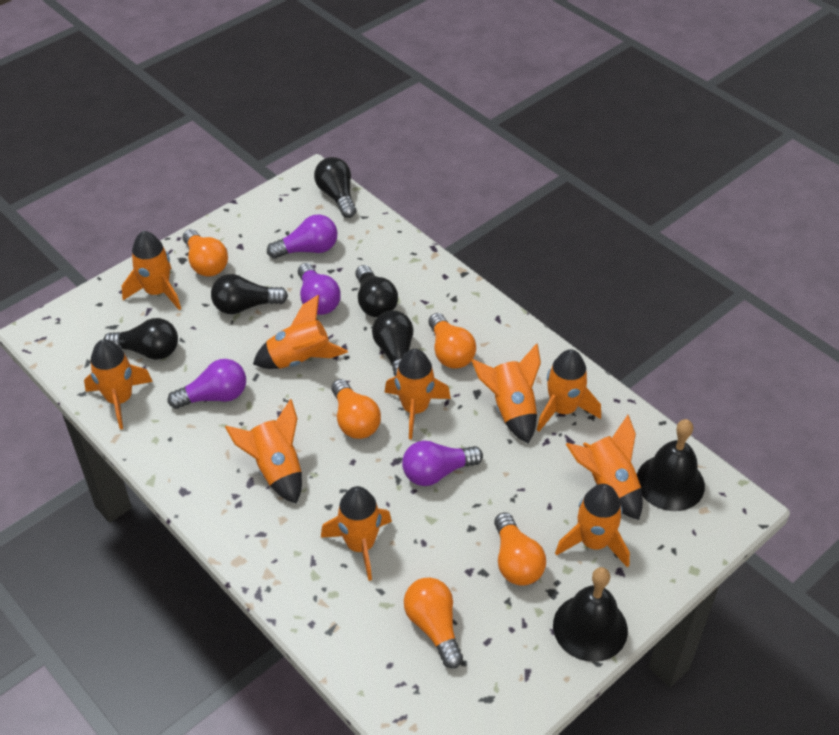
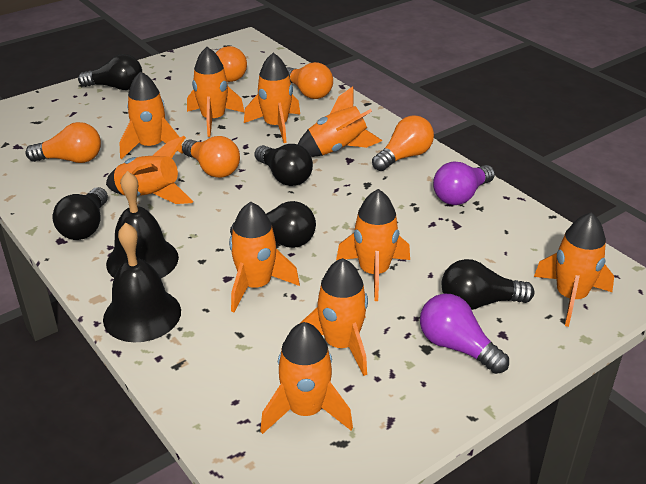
purple light bulb: [168,359,246,409] [267,215,337,259] [298,263,341,315] [402,441,483,486] = 4 -> [420,293,509,374] [433,162,495,205] = 2

